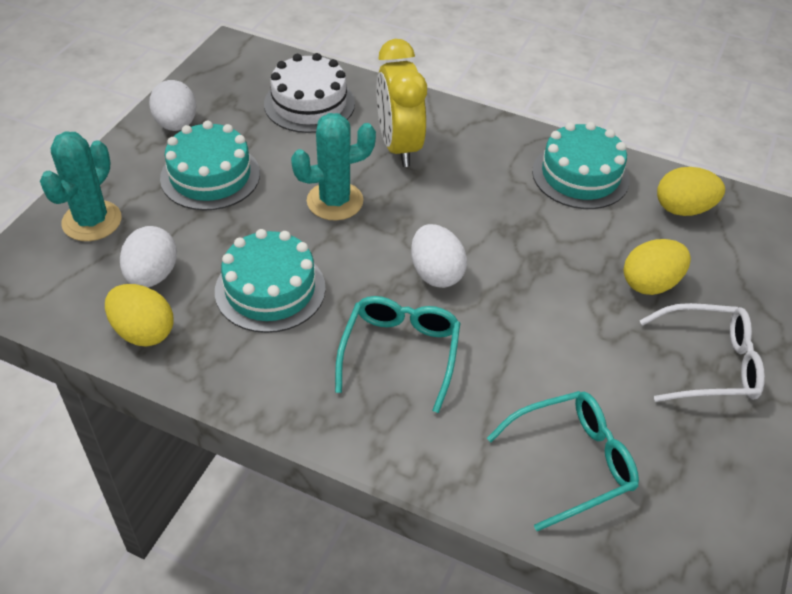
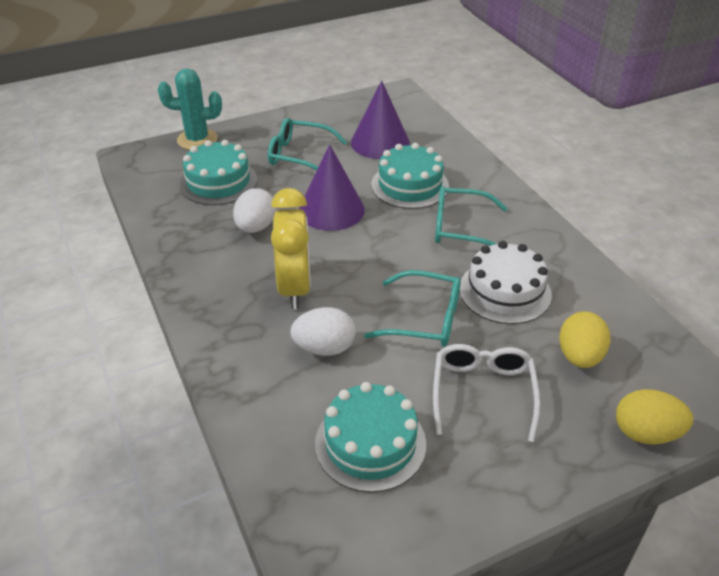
purple cone: none = 0 -> [299,144,365,231] [351,80,410,159] = 2
turquoise cactus: [40,131,122,241] [291,113,376,220] = 2 -> [158,68,222,150] = 1
turquoise glasses: [335,296,461,413] [487,391,639,531] = 2 -> [268,118,347,171] [364,270,461,347] [435,186,508,246] = 3
white egg: [120,226,177,287] [149,80,197,131] [411,224,467,288] = 3 -> [233,188,276,233] [290,307,355,356] = 2
yellow egg: [105,284,173,347] [623,239,691,295] [657,167,725,216] = 3 -> [559,311,610,368] [616,389,693,444] = 2

